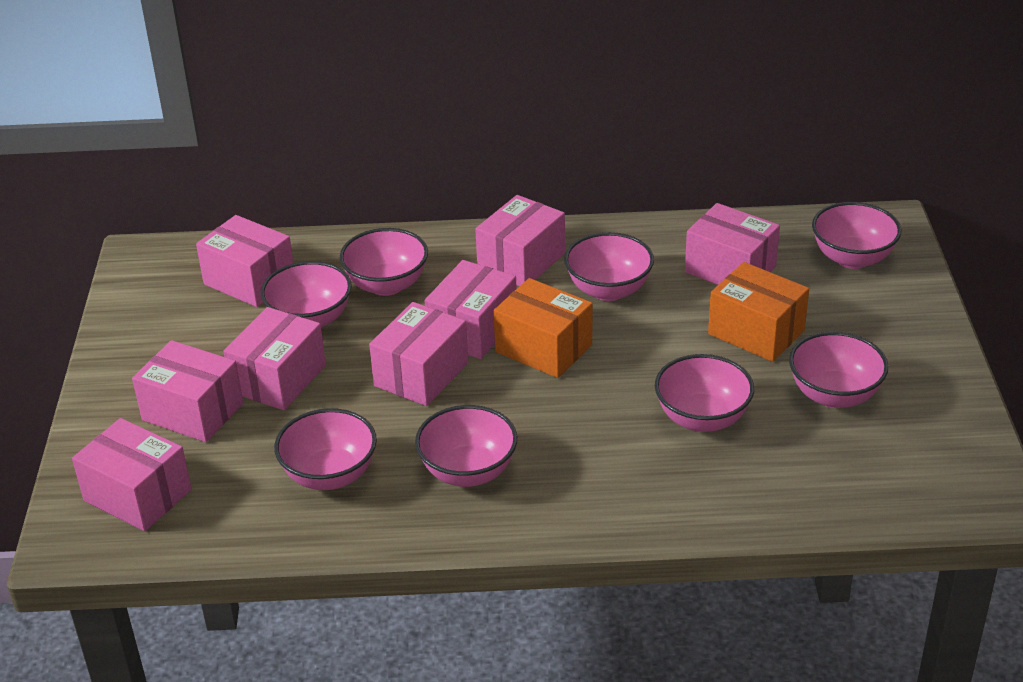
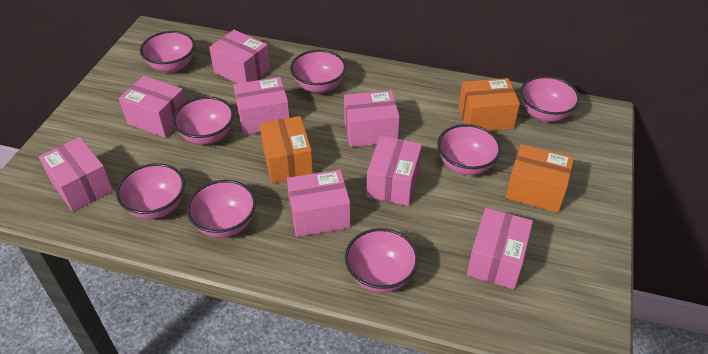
orange box: [493,278,592,378] [708,262,809,362] = 2 -> [259,116,313,184] [459,78,520,131] [505,144,574,213] = 3

